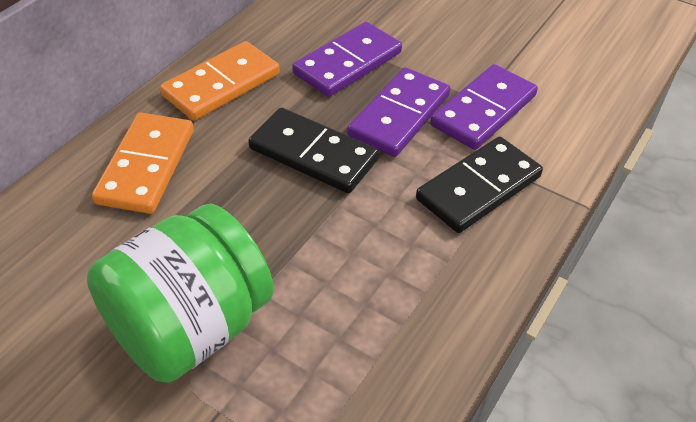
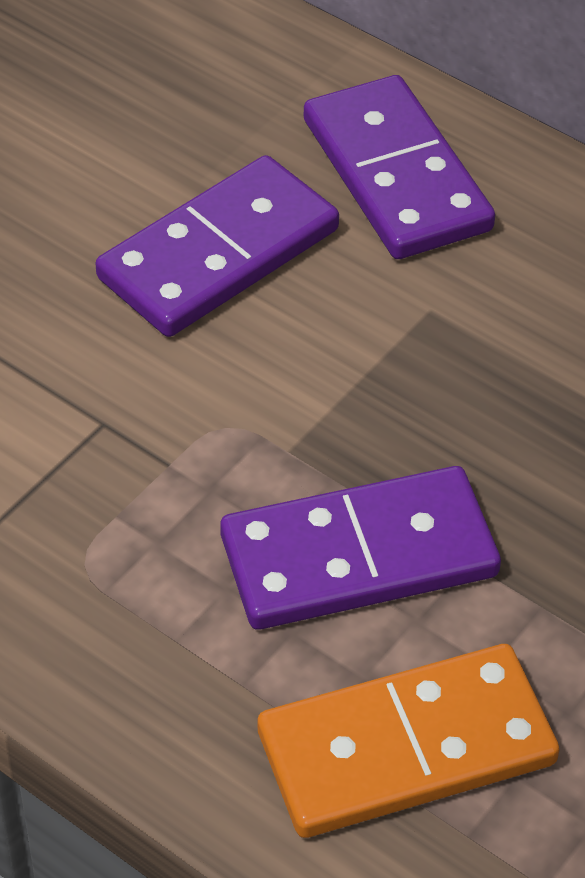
black domino: [248,107,379,193] [416,137,543,233] = 2 -> none = 0
green jar: [87,204,274,383] = 1 -> none = 0
orange domino: [92,113,194,214] [160,41,280,121] = 2 -> [258,644,560,838] = 1

